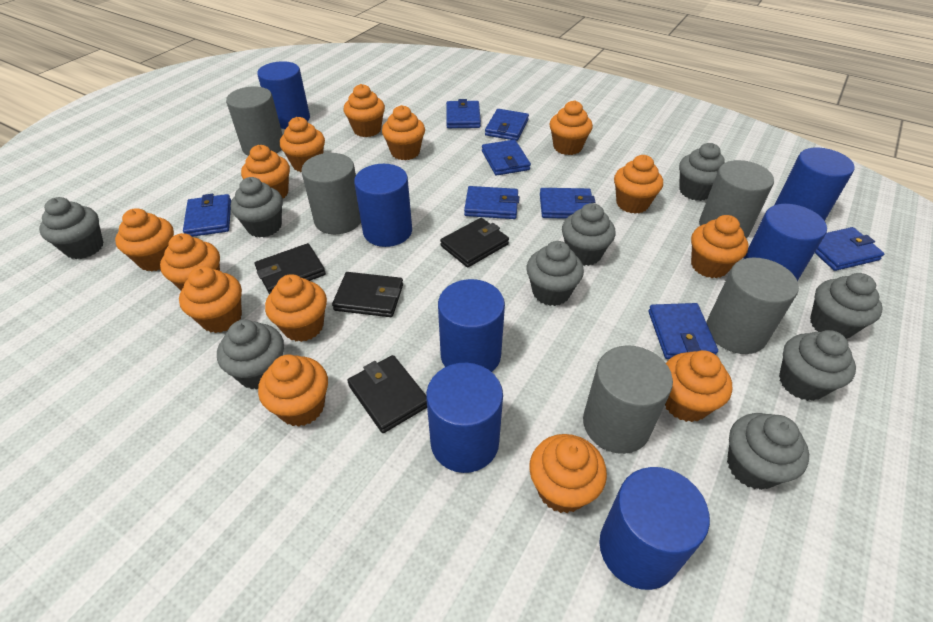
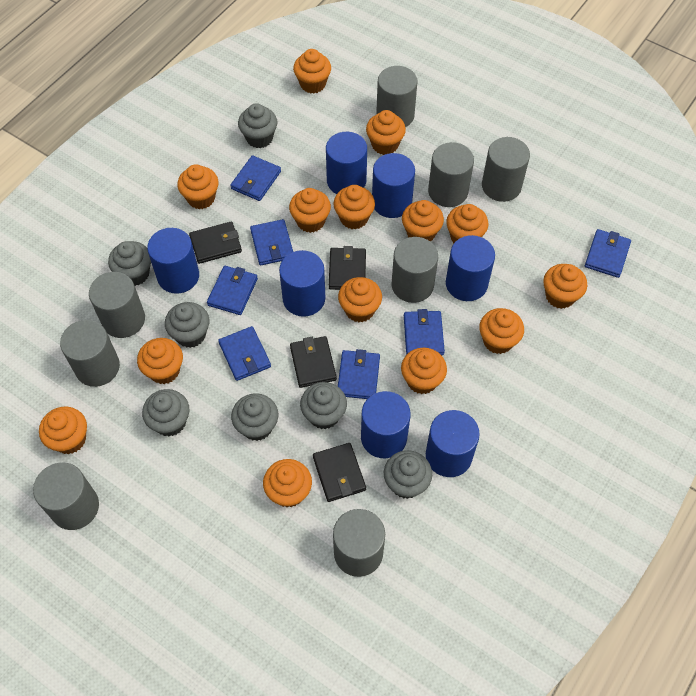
blue wallet: [183,194,231,237] [446,99,481,128] [464,186,519,219] [482,140,531,176] [485,109,529,141] [540,188,595,219] [648,303,718,359] [815,227,884,271] = 8 -> [207,266,258,315] [218,326,271,381] [230,155,281,201] [250,219,293,265] [338,349,380,399] [404,309,445,355] [585,229,631,278] = 7
grey cupcake: [39,197,104,259] [217,320,284,390] [231,177,283,238] [527,241,584,306] [562,203,615,266] [679,143,725,201] [727,413,809,490] [779,330,856,401] [810,273,883,339] = 9 -> [108,241,151,286] [142,389,190,437] [165,302,209,348] [231,393,278,441] [238,103,277,148] [300,382,347,429] [384,450,432,499] = 7
grey cylinder: [226,86,283,156] [301,153,361,234] [583,345,673,454] [699,160,774,238] [707,258,799,354] = 5 -> [33,463,99,530] [60,320,120,387] [89,272,145,338] [333,509,385,577] [376,66,418,127] [392,237,438,303] [428,142,474,207] [482,137,530,202] = 8

